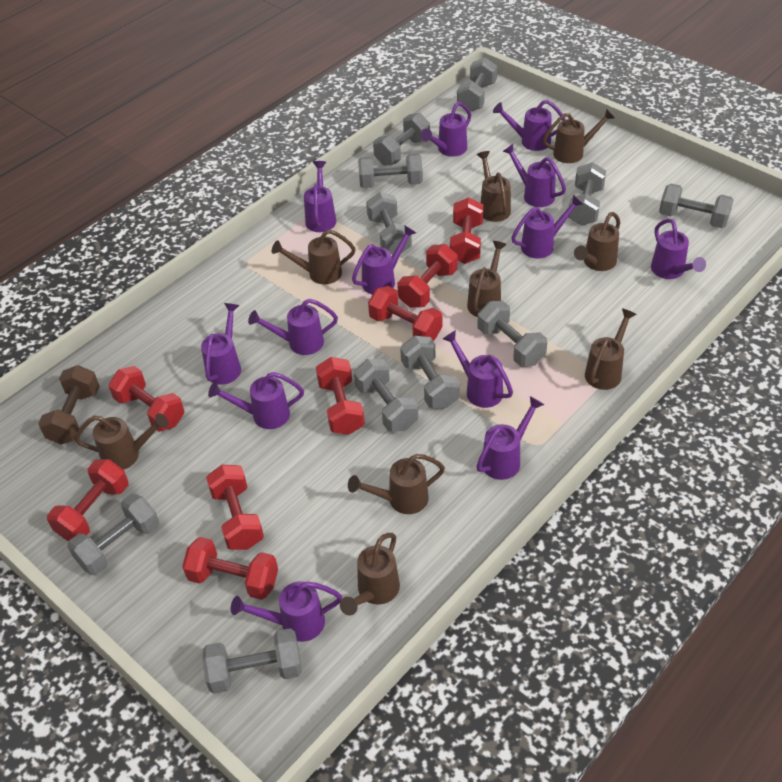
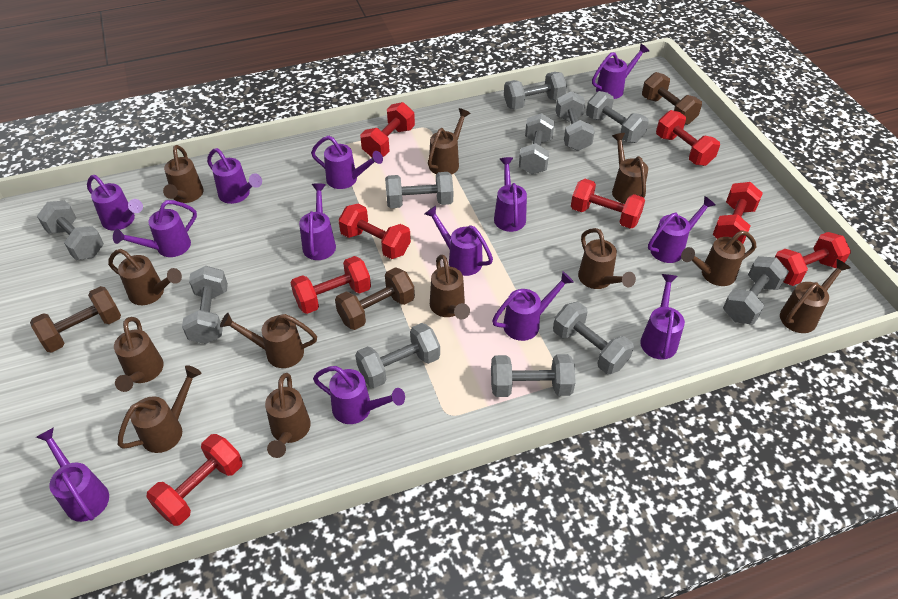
brown dumbbell: [38,365,99,445] = 1 -> [30,286,121,353] [335,267,415,330] [642,72,702,125] = 3
brown watering can: [75,413,169,470] [272,229,356,284] [340,533,400,615] [348,454,445,514] [467,241,507,317] [477,151,511,222] [543,109,615,163] [574,212,620,271] [585,308,636,390] = 9 -> [108,249,182,305] [114,317,164,392] [118,365,202,453] [163,145,204,203] [220,313,317,368] [265,373,311,458] [428,108,471,175] [430,255,470,320] [578,228,636,289] [612,133,648,204] [681,230,756,286] [780,259,850,333] = 12

